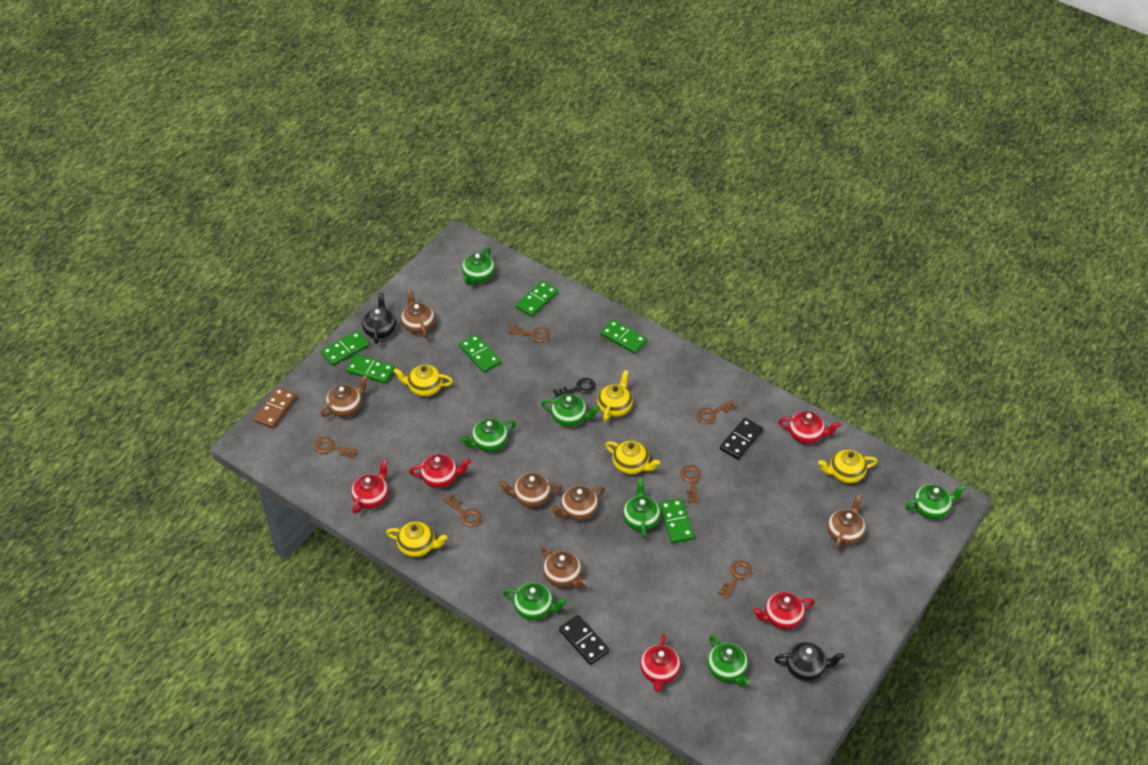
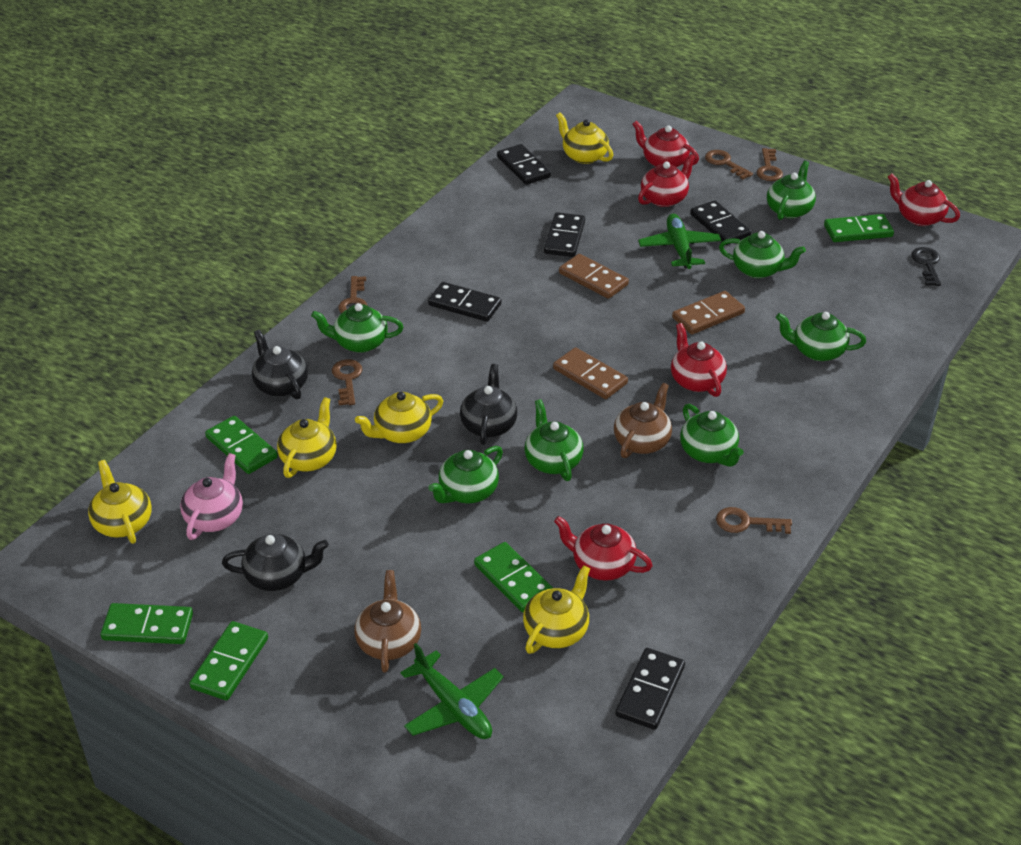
black domino: [559,615,610,665] [720,418,763,460] = 2 -> [428,282,501,322] [497,144,551,185] [544,212,585,257] [616,648,685,730] [690,200,751,245] = 5
black teapot: [362,293,396,344] [774,642,844,681] = 2 -> [222,534,329,591] [252,330,308,399] [460,364,517,445] = 3
brown domino: [254,387,297,429] = 1 -> [553,347,628,399] [559,254,629,299] [672,291,745,335] = 3
brown key: [314,437,357,459] [444,494,481,527] [508,325,550,343] [680,465,701,503] [696,400,737,424] [718,560,752,599] = 6 -> [332,359,363,405] [338,276,368,313] [705,150,753,179] [716,507,792,534] [757,148,783,181] = 5
brown teapot: [320,375,368,417] [401,289,435,338] [499,473,562,507] [541,547,587,588] [551,486,605,520] [827,495,866,550] = 6 -> [354,570,421,672] [614,383,672,458] = 2
green domino: [321,331,369,366] [346,354,395,384] [459,334,501,373] [516,281,558,317] [600,319,648,354] [659,498,695,544] = 6 -> [101,603,193,644] [190,621,268,700] [205,416,278,474] [474,542,553,612] [824,214,894,242] = 5
green plane: none = 0 -> [401,643,504,739] [638,214,721,269] = 2
pink teapot: none = 0 -> [180,453,243,540] = 1

